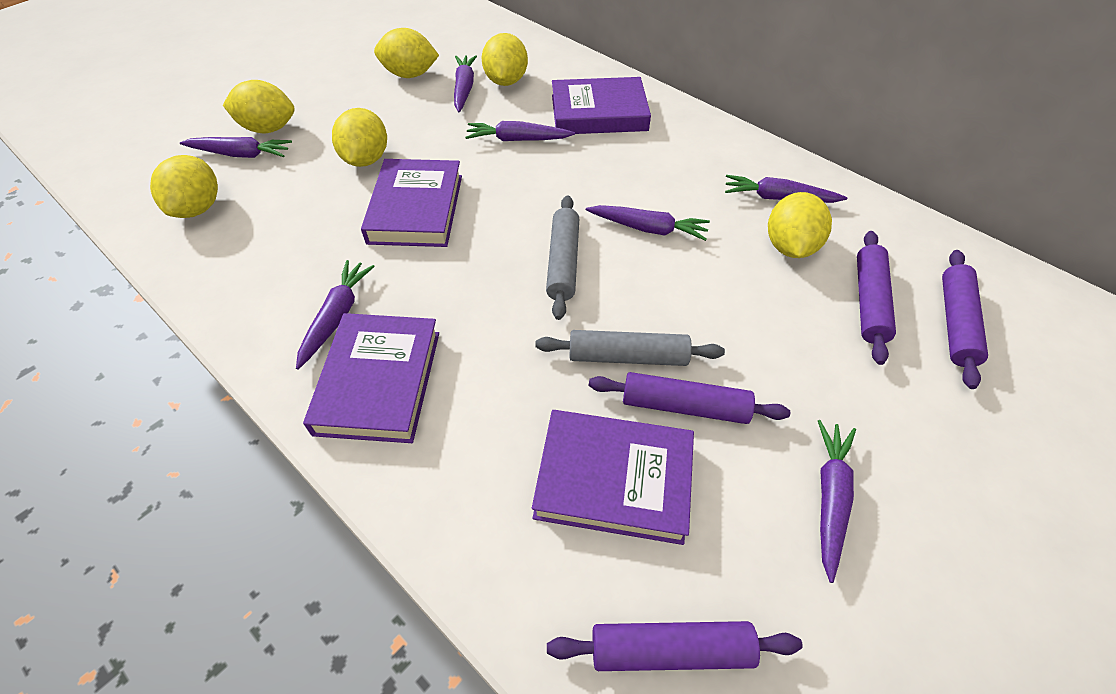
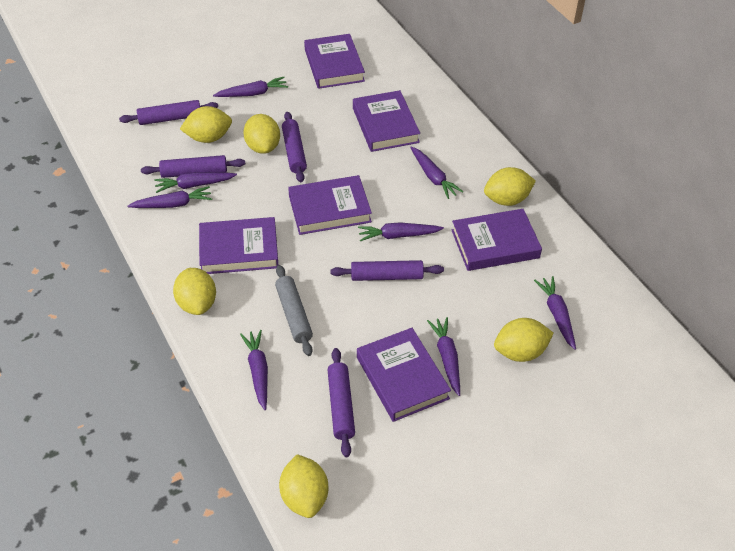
grey rolling pin: [535,330,725,366] [546,195,579,320] = 2 -> [275,265,313,356] = 1
purple book: [303,313,439,443] [361,159,462,247] [532,410,694,545] [552,77,651,134] = 4 -> [199,217,278,274] [288,175,372,235] [304,34,365,89] [353,90,420,152] [357,328,451,422] [452,209,542,271] = 6
purple carrot: [180,137,292,158] [296,260,375,370] [454,55,477,112] [465,121,575,141] [586,205,710,241] [725,175,848,203] [818,420,856,583] = 7 -> [128,186,212,208] [154,172,237,193] [213,77,288,97] [240,330,268,410] [358,222,444,241] [410,146,463,199] [427,317,460,396] [534,276,576,350] = 8
purple rolling pin: [547,621,803,671] [589,372,790,424] [857,231,896,365] [942,250,988,389] = 4 -> [119,100,218,125] [141,155,245,178] [282,112,307,182] [328,348,355,457] [330,260,444,281] = 5

